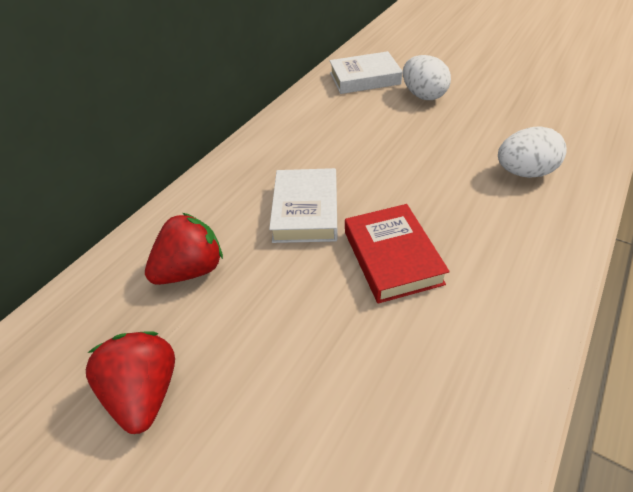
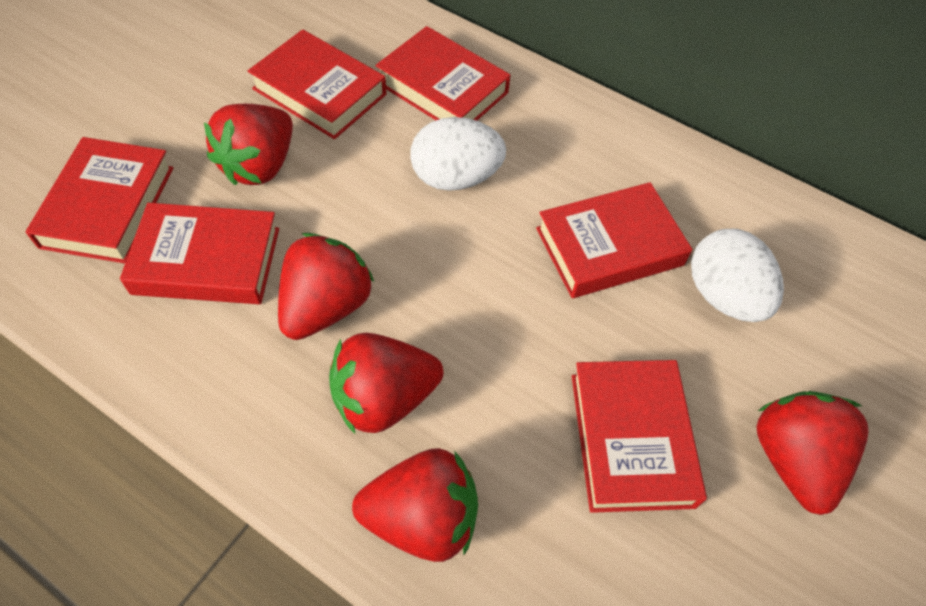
red book: [345,204,450,304] = 1 -> [26,137,173,264] [120,203,279,304] [248,29,386,139] [376,26,510,121] [536,182,692,298] [572,360,707,513] = 6
red strawberry: [86,331,175,434] [145,213,223,285] = 2 -> [204,104,293,185] [278,233,374,340] [329,333,444,435] [352,448,478,562] [756,391,869,515] = 5
white book: [269,168,338,243] [330,51,403,94] = 2 -> none = 0

